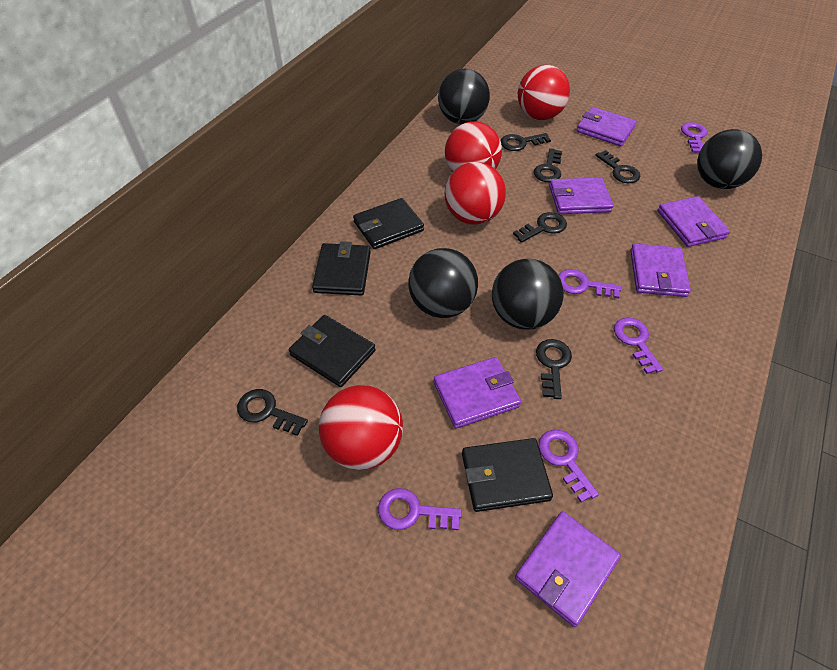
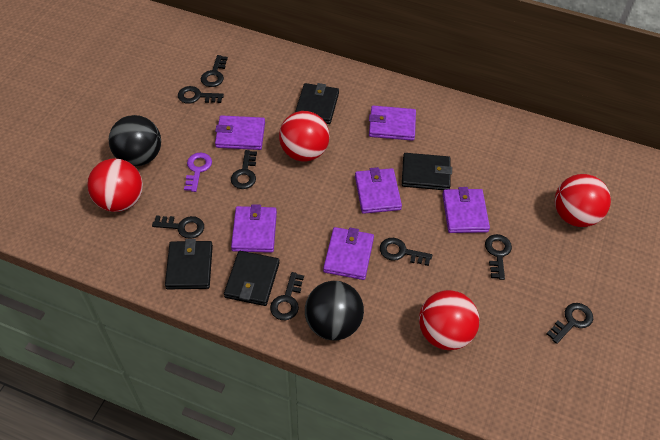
black ball: [408,248,478,318] [438,69,490,124] [492,259,564,330] [697,129,762,189] = 4 -> [109,115,161,166] [305,281,364,340] = 2
black key: [237,389,308,436] [501,133,551,151] [513,212,567,243] [534,148,562,182] [536,339,572,399] [595,150,640,183] = 6 -> [152,215,204,239] [178,86,224,104] [201,55,228,87] [231,150,257,189] [270,272,304,320] [380,238,432,266] [485,234,512,280] [546,303,593,344] = 8
purple key: [378,488,462,530] [539,430,599,503] [558,269,621,299] [614,318,663,374] [681,122,707,153] = 5 -> [184,153,212,192] = 1

